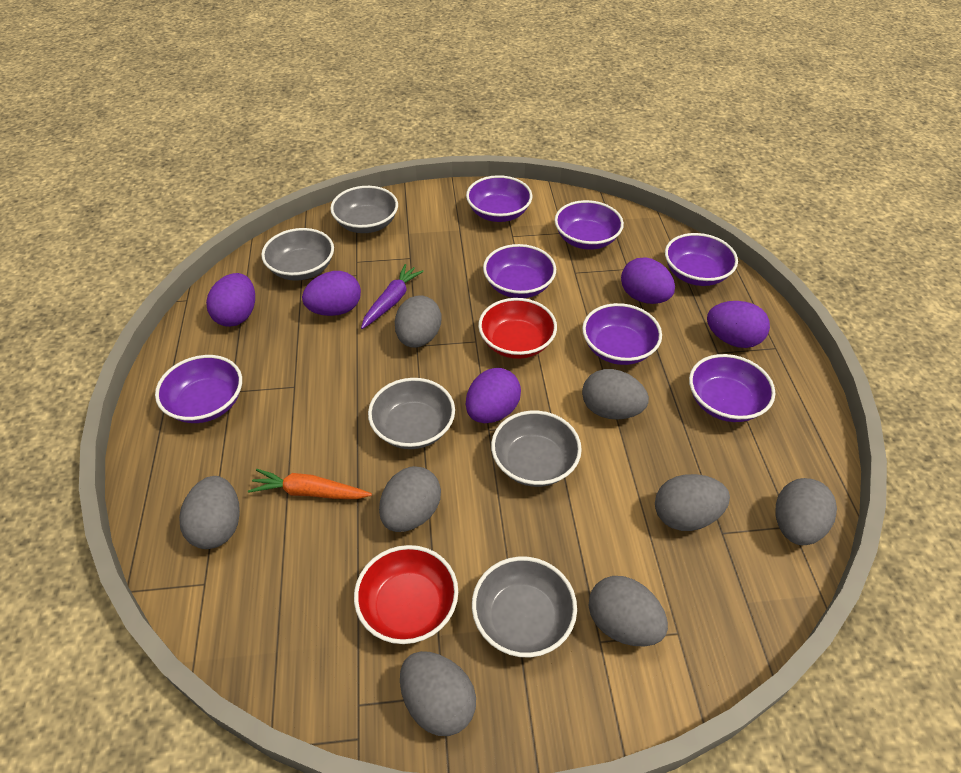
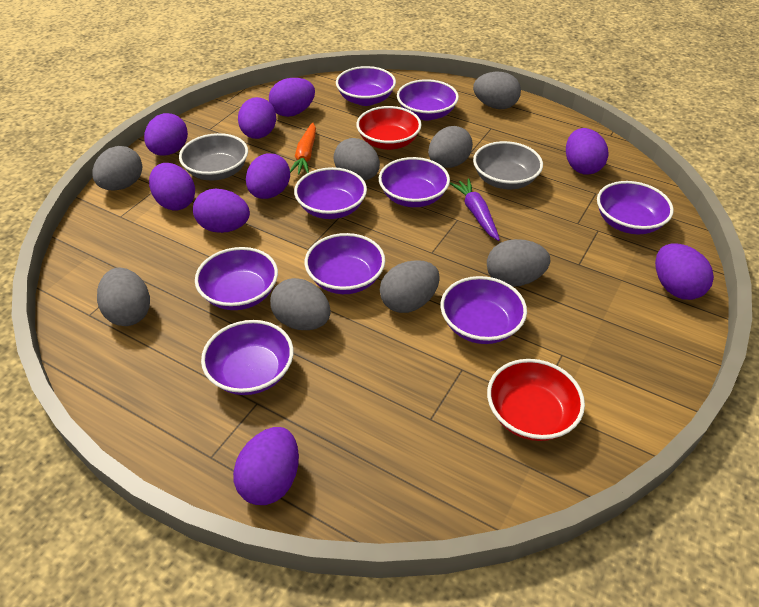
grey bowl: [261,228,334,281] [330,186,398,233] [368,378,455,449] [472,556,577,657] [491,411,582,487] = 5 -> [179,133,248,180] [473,141,543,189] = 2
purple bowl: [155,355,242,423] [466,175,532,222] [483,244,556,298] [555,200,624,250] [582,303,662,365] [665,233,738,286] [689,354,775,422] = 7 -> [195,247,278,310] [201,320,294,395] [294,167,367,219] [305,233,385,294] [336,66,396,106] [379,157,450,207] [397,79,459,121] [440,276,527,344] [597,181,674,234] = 9
purple egg: [206,273,255,327] [302,271,361,316] [466,368,521,423] [621,257,675,304] [707,301,770,348] = 5 -> [144,113,188,156] [149,163,195,211] [193,188,250,233] [233,427,299,505] [238,97,276,139] [246,153,290,199] [269,78,315,117] [566,128,608,175] [655,243,714,300] = 9

